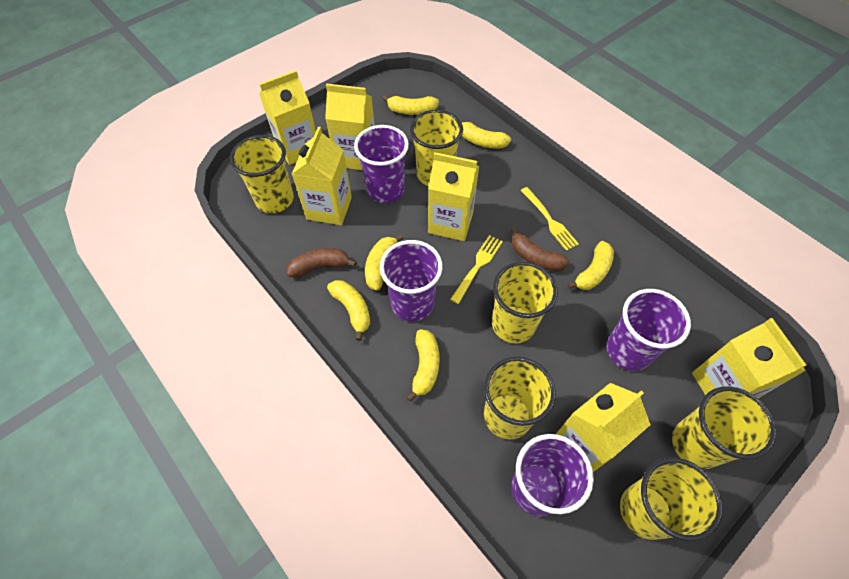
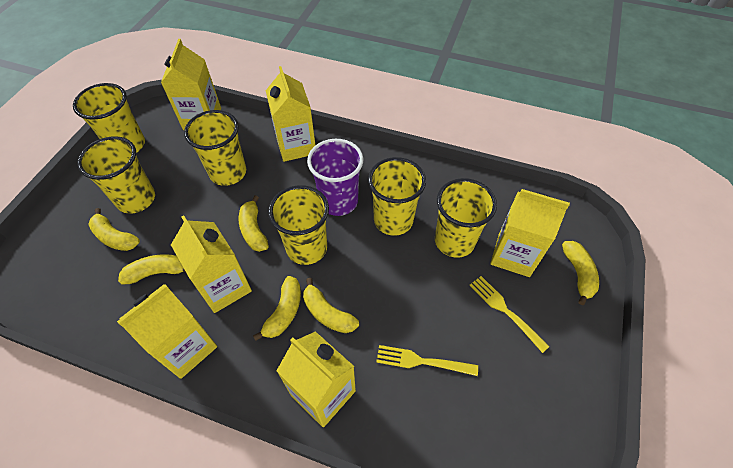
brown banana: [287,248,356,277] [511,227,570,272] = 2 -> none = 0
purple cup: [354,125,409,203] [380,240,443,321] [511,434,594,517] [607,289,691,371] = 4 -> [307,139,363,216] = 1

